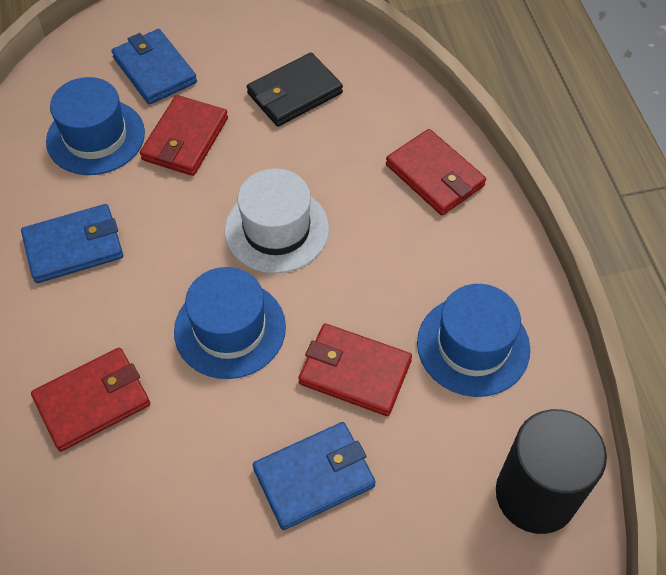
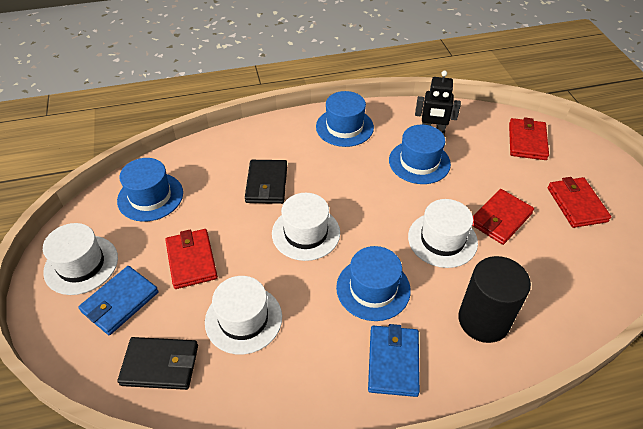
black robot: none = 0 -> [415,71,461,135] = 1
black wallet: [247,53,343,127] = 1 -> [117,337,198,390] [245,160,287,204] = 2
blue hat: [46,77,145,175] [174,267,286,379] [417,284,530,397] = 3 -> [117,158,183,222] [316,91,374,147] [336,246,411,321] [389,125,451,184] = 4
blue wallet: [21,204,123,283] [111,29,197,105] [253,422,376,530] = 3 -> [78,266,159,335] [368,324,420,397] = 2
white hat: [225,168,329,273] = 1 -> [43,223,118,295] [205,276,282,355] [272,193,340,261] [408,199,478,268] = 4

